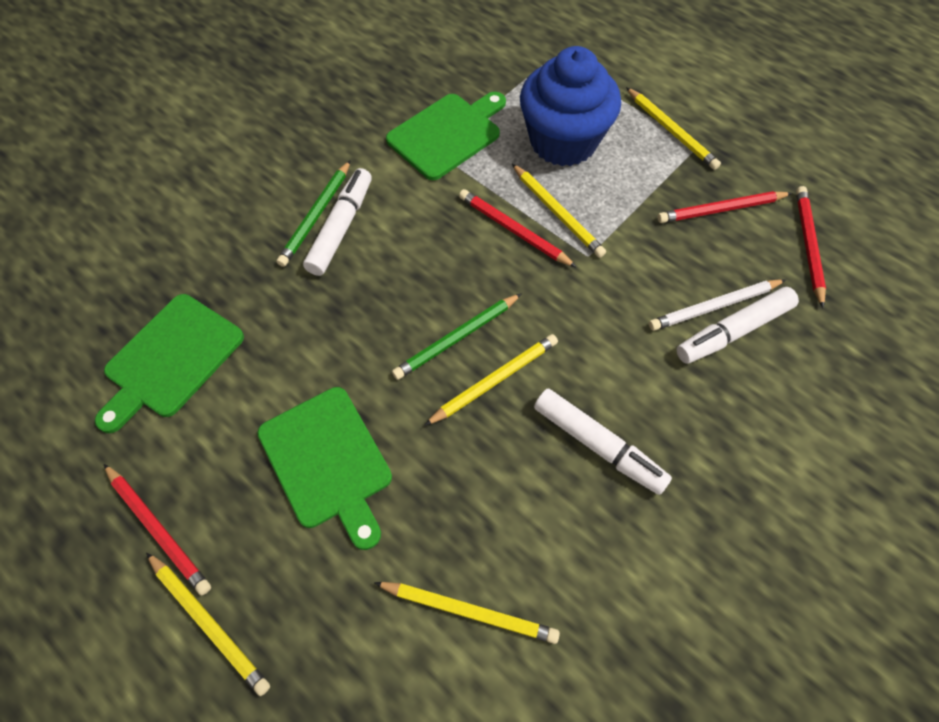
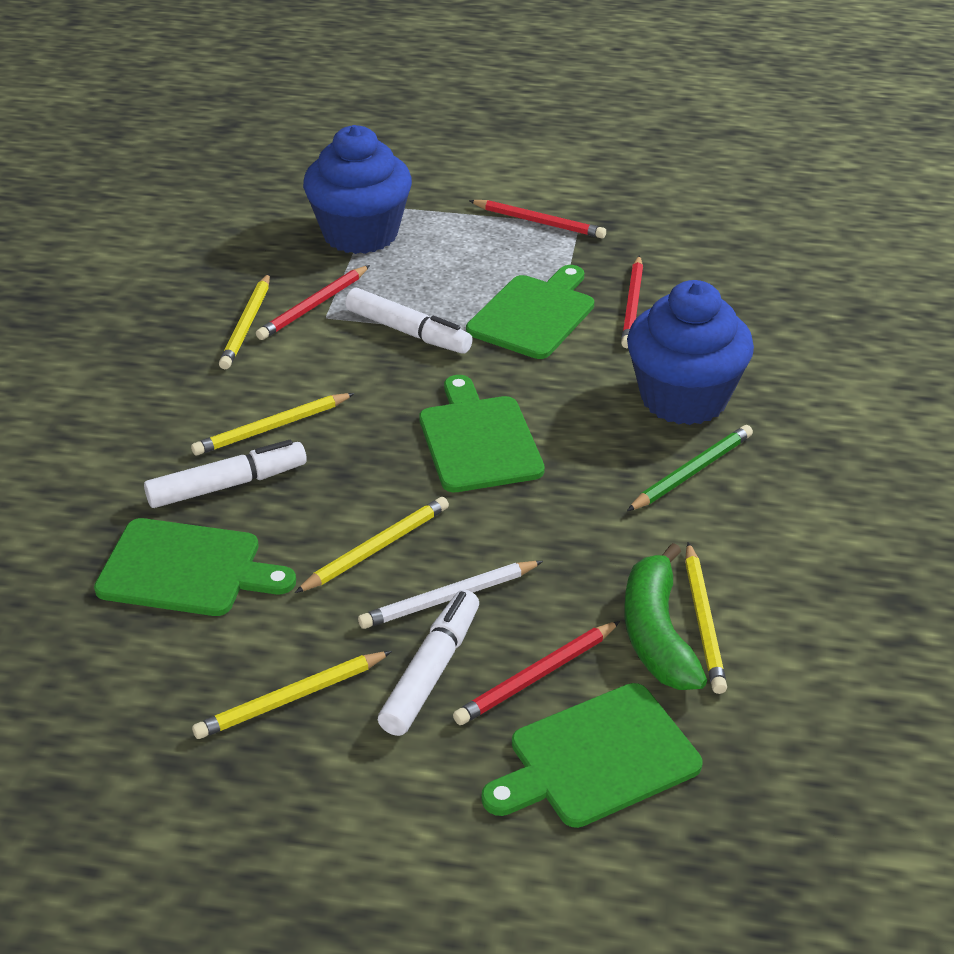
blue cupcake: [520,46,621,166] = 1 -> [303,125,412,254] [627,280,754,425] = 2
green banana: none = 0 -> [624,543,708,690] = 1
green cutting board: [95,294,244,433] [257,387,392,550] [386,92,506,180] = 3 -> [94,518,296,616] [419,375,545,492] [466,265,594,359] [481,683,702,828] = 4
green pencil: [277,160,351,267] [392,293,522,380] = 2 -> [627,425,753,511] = 1

